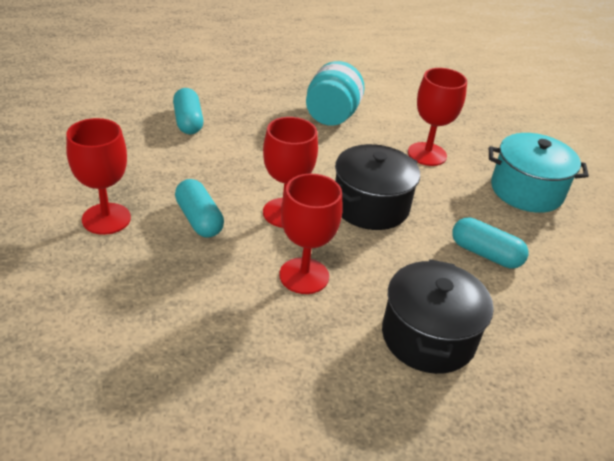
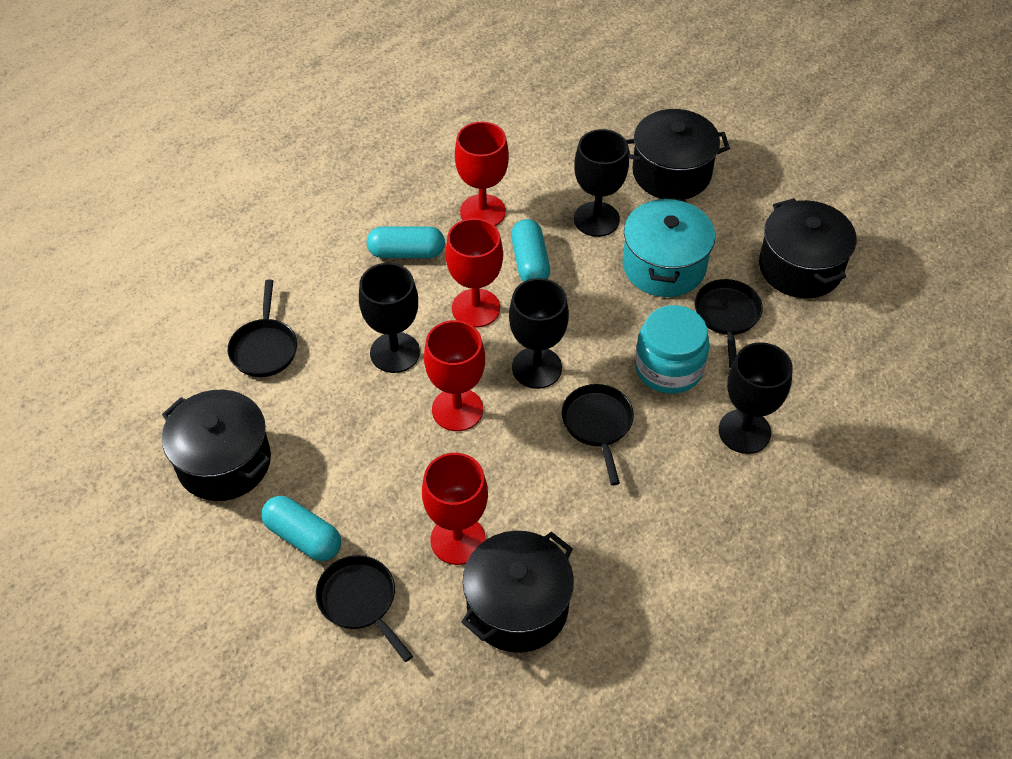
black goblet: none = 0 -> [359,263,420,373] [509,278,569,389] [574,129,629,237] [719,342,793,454] = 4
black pan: none = 0 -> [228,280,297,377] [316,555,413,662] [562,384,634,485] [695,279,763,368] = 4
black pot: [335,144,420,230] [382,259,494,374] = 2 -> [162,390,271,501] [461,531,574,653] [626,109,730,199] [759,198,856,298] = 4

